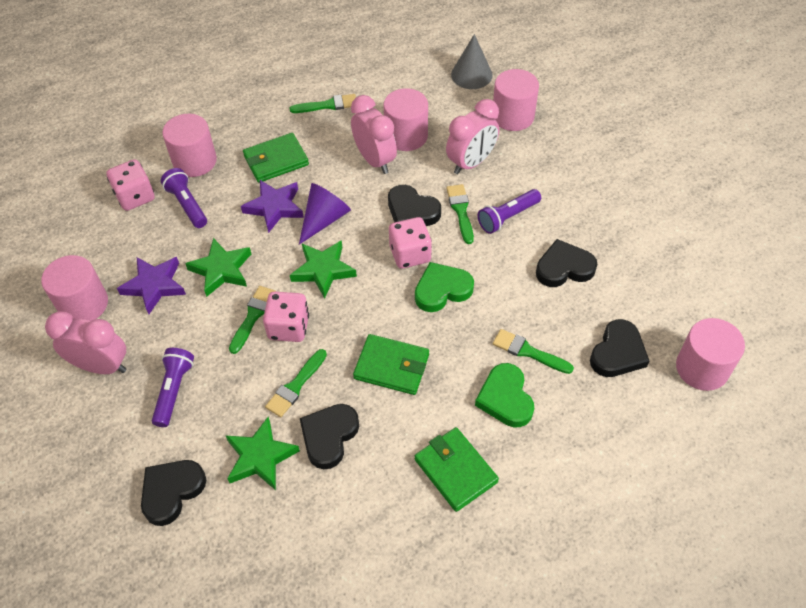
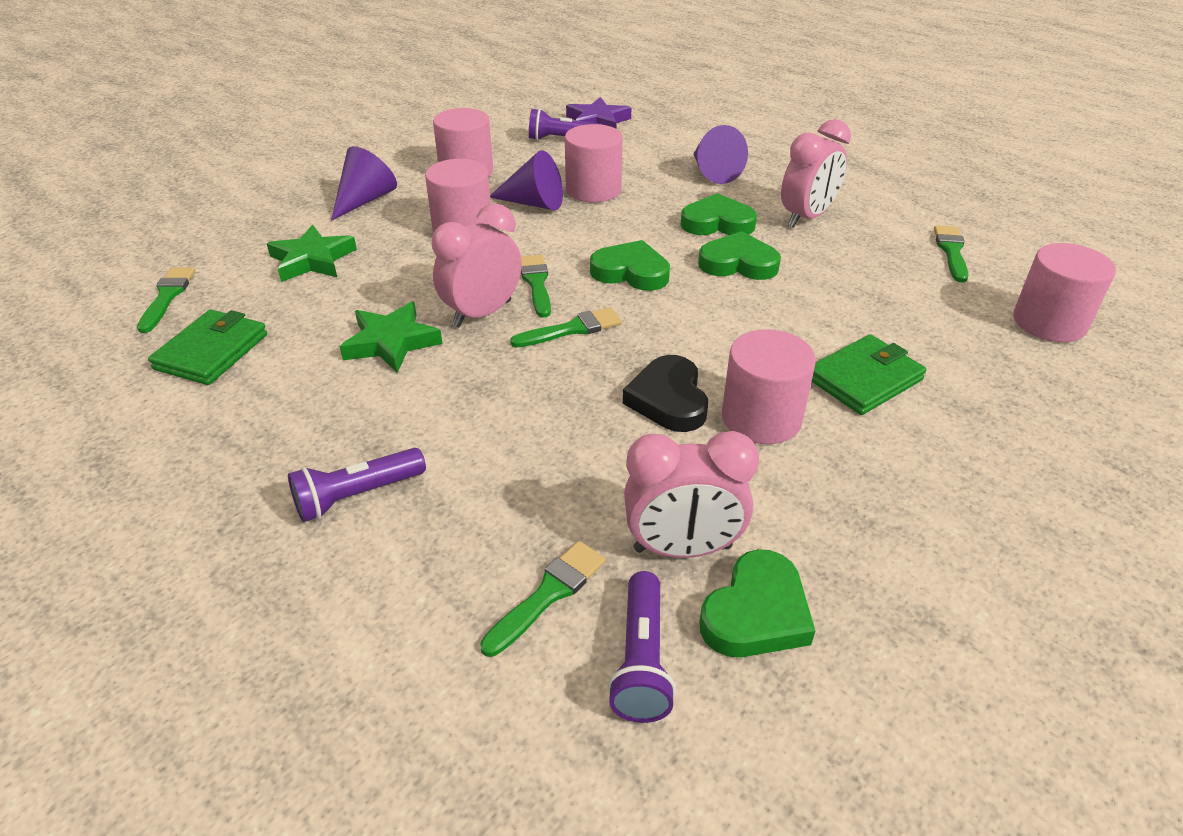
black heart: [141,460,206,526] [300,404,359,469] [388,185,441,226] [536,239,597,287] [590,319,649,377] = 5 -> [623,355,708,432] = 1
green heart: [415,262,474,312] [475,363,534,427] = 2 -> [590,240,670,291] [681,193,757,235] [698,231,781,280] [699,549,815,657] = 4
green star: [185,238,251,297] [225,417,300,490] [290,240,357,298] = 3 -> [267,225,357,282] [339,302,443,373] = 2
green wallet: [243,133,309,183] [353,334,429,395] [415,427,499,512] = 3 -> [148,310,267,385] [812,334,926,415] = 2
grey cone: [451,34,493,89] = 1 -> none = 0
pink dice: [106,159,155,211] [263,291,309,342] [389,217,432,269] = 3 -> none = 0
purple cone: [299,183,351,245] = 1 -> [331,146,397,221] [490,150,563,210] [693,125,748,184] = 3
purple star: [117,257,186,314] [241,180,304,233] = 2 -> [566,97,631,128] = 1

